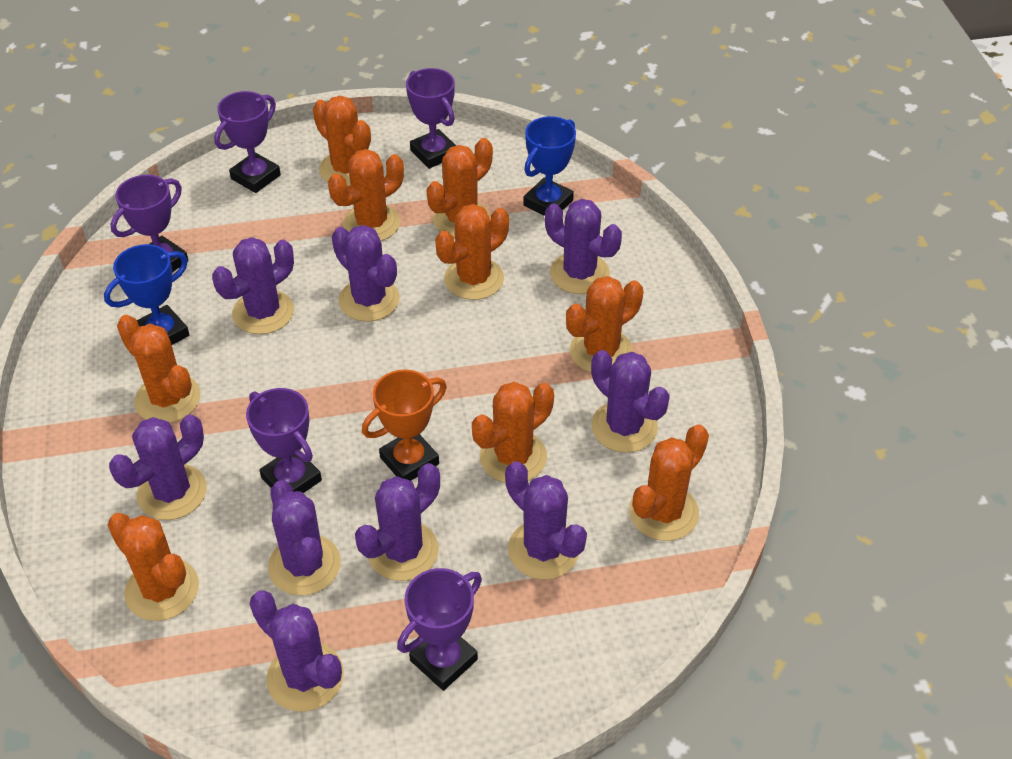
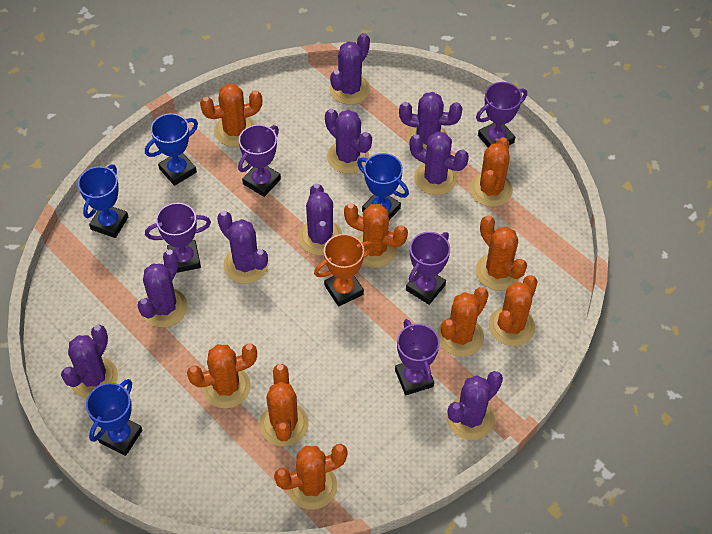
blue trophy: [104,244,189,345] [523,116,576,216] = 2 -> [78,164,128,238] [86,379,143,456] [145,113,198,186] [357,153,409,220] = 4

